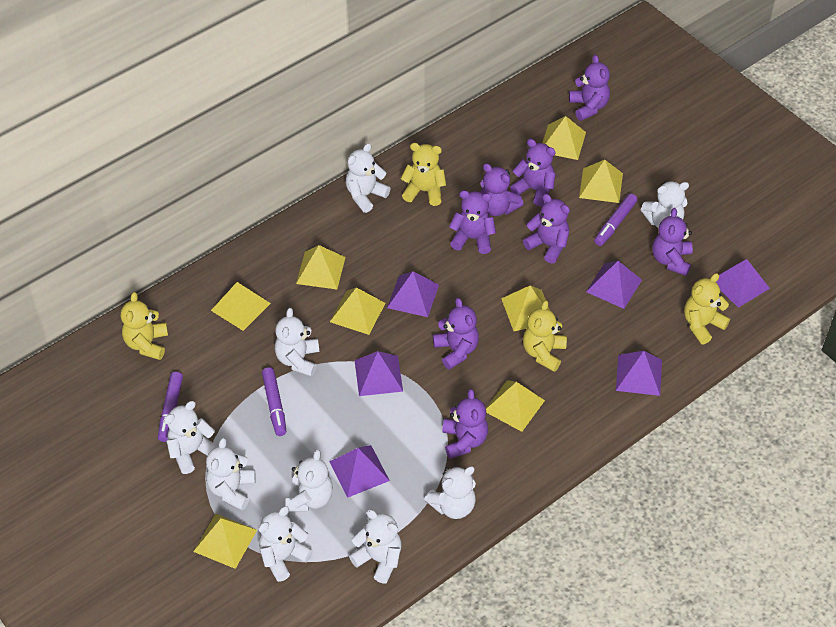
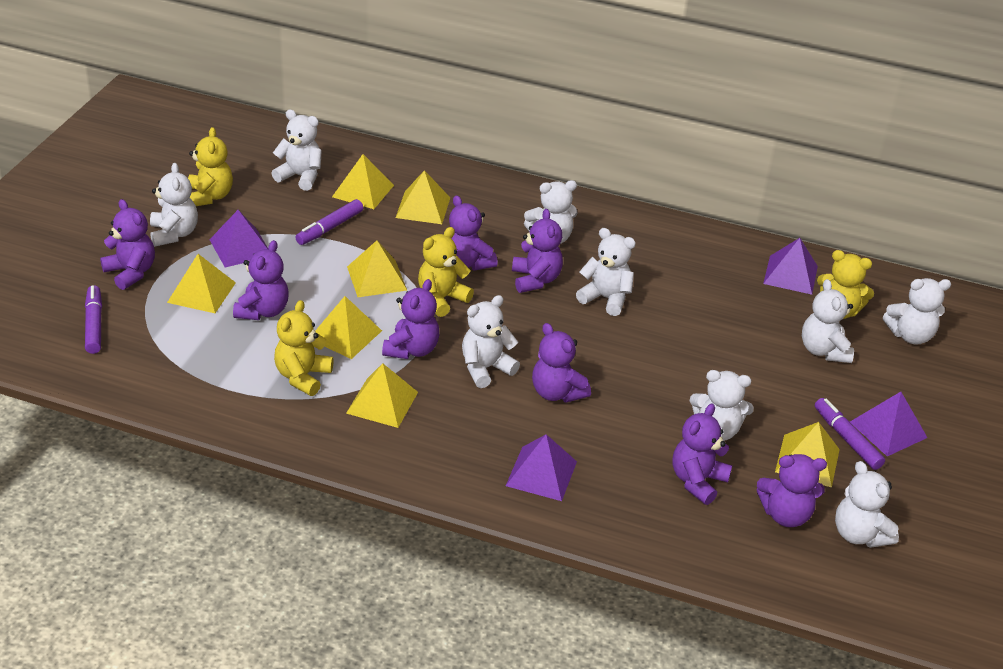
purple pyramid: [329,445,390,498] [354,351,403,396] [387,271,439,317] [586,261,642,309] [616,351,662,396] [716,259,770,308] = 6 -> [209,210,268,267] [506,434,577,501] [763,238,818,295] [850,392,928,456] = 4
yellow pyramid: [193,514,257,569] [211,282,271,331] [296,245,346,289] [330,287,385,335] [486,380,545,432] [501,285,550,331] [542,116,586,160] [579,160,623,203] = 8 -> [167,254,236,313] [315,296,382,359] [332,154,394,209] [346,363,418,428] [347,241,407,297] [396,170,450,224] [775,422,840,488] = 7

